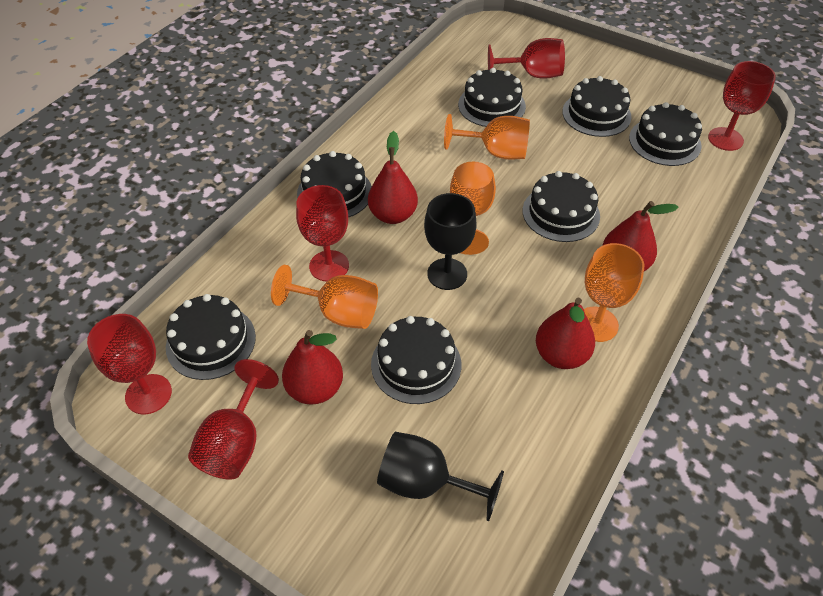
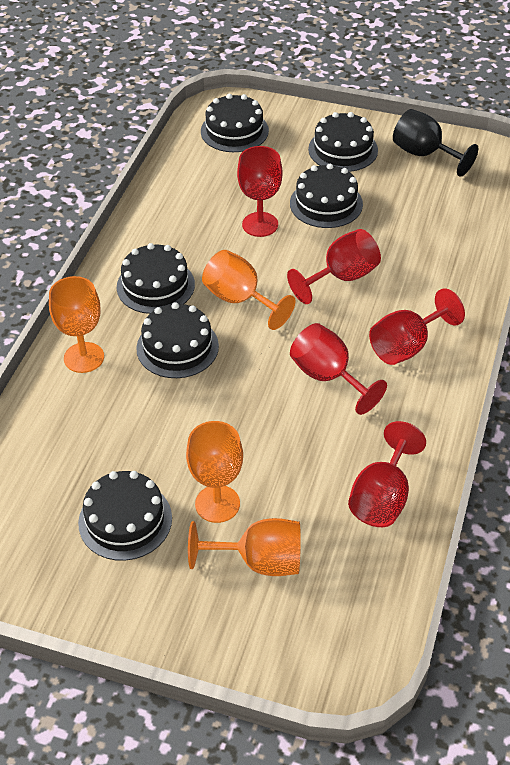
black cake: [166,294,256,380] [297,151,372,217] [371,316,461,404] [458,68,526,127] [523,171,600,242] [562,76,631,137] [629,102,702,166] = 7 -> [78,471,172,561] [117,243,195,314] [136,302,219,378] [201,94,269,152] [290,164,363,228] [308,112,378,172] = 6
black goblet: [377,432,504,521] [424,193,477,290] = 2 -> [393,109,478,177] = 1
red pear: [282,330,343,405] [368,131,418,224] [536,298,595,369] [602,201,679,271] = 4 -> none = 0

